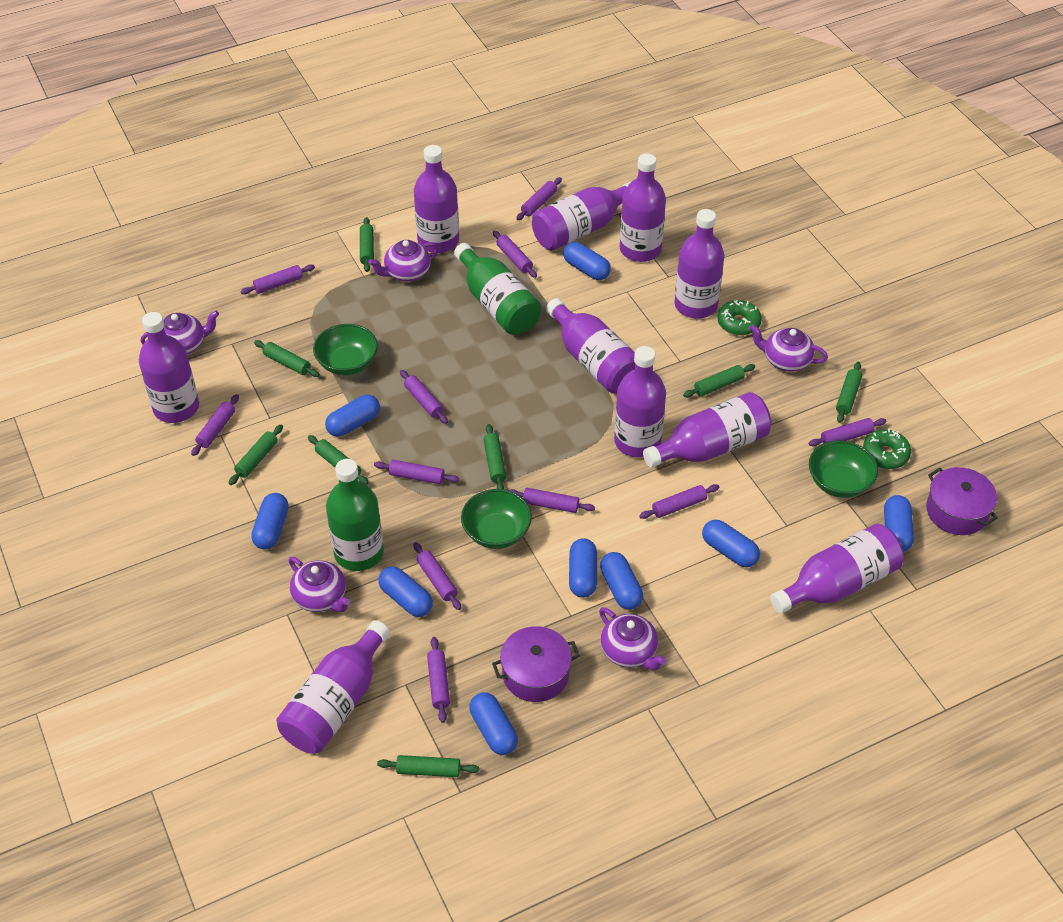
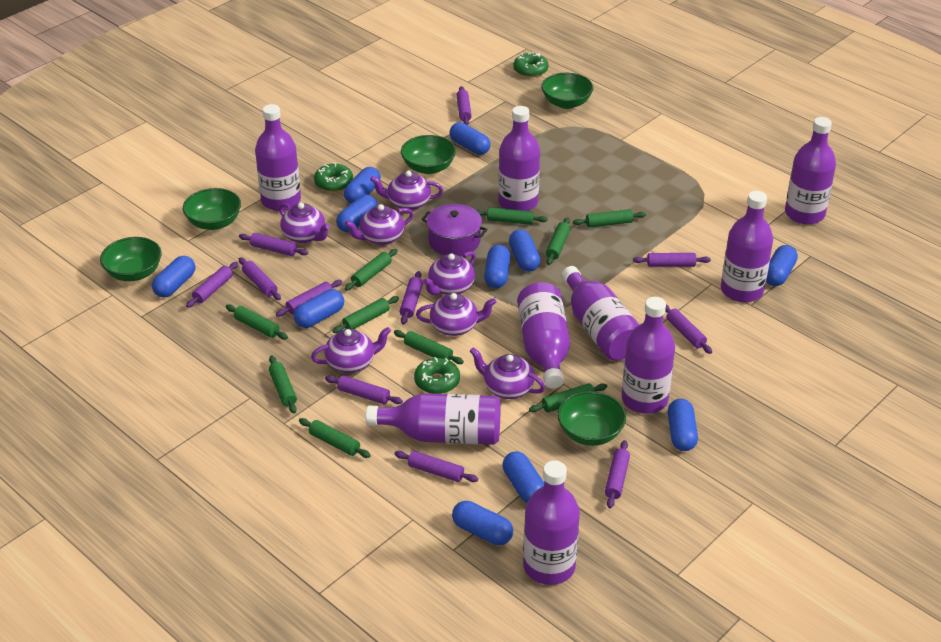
blue capsule: [251,493,289,549] [325,395,380,437] [378,566,433,617] [469,692,518,755] [563,242,611,280] [569,538,597,598] [600,552,643,610] [702,520,760,567] [884,495,914,552] = 9 -> [152,256,195,298] [294,289,344,328] [336,195,378,232] [344,167,381,203] [450,122,491,155] [452,501,513,545] [484,245,510,288] [503,451,544,503] [509,229,540,272] [668,399,698,451] [766,245,798,286] = 11
green bottle: [326,459,384,571] [454,243,541,335] = 2 -> none = 0
green bowl: [313,324,378,375] [461,489,532,549] [809,440,878,498] = 3 -> [100,237,162,281] [183,188,241,230] [401,135,456,174] [541,73,593,109] [557,391,626,446] = 5
green donut: [717,300,762,335] [863,429,911,469] = 2 -> [314,162,353,192] [414,357,460,394] [513,52,549,77] = 3
green rolling pin: [229,424,283,485] [254,340,320,377] [308,435,369,485] [360,217,374,272] [377,755,479,777] [483,424,506,489] [683,364,755,397] [836,362,862,423] = 8 -> [226,304,288,340] [269,356,297,413] [299,418,371,458] [332,296,399,333] [344,249,398,291] [394,330,464,364] [476,207,548,225] [529,383,607,412] [546,217,570,265] [573,209,646,227] = 10
purple bottle: [139,312,199,423] [276,620,390,754] [414,145,459,253] [532,182,631,251] [546,298,635,394] [614,346,666,458] [620,153,666,262] [643,392,771,468] [675,209,724,319] [770,524,904,614] = 10 -> [255,104,301,211] [366,393,501,445] [498,106,540,211] [517,282,570,389] [523,461,580,585] [561,266,639,361] [622,297,675,414] [721,191,773,303] [785,117,836,225] = 9
purple pot: [492,626,580,702] [926,467,998,535] = 2 -> [422,204,488,256] = 1
purple teapot: [141,310,219,354] [289,557,350,612] [368,240,440,281] [599,607,666,670] [750,325,828,372] = 5 -> [279,203,330,243] [311,327,391,373] [345,204,414,245] [370,171,443,210] [416,293,497,336] [423,251,476,295] [470,347,545,399] = 7

